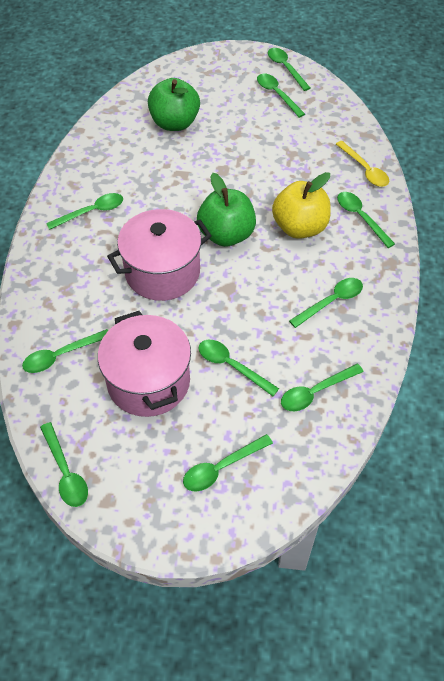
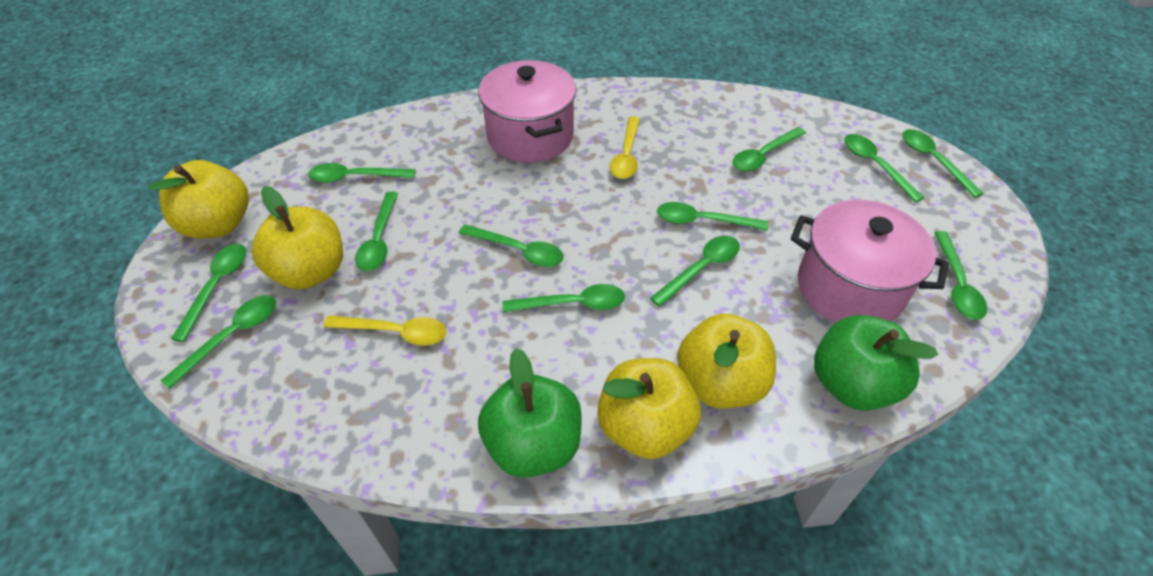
green spoon: [22,329,108,373] [40,422,88,507] [46,193,123,230] [183,434,273,491] [199,340,279,396] [257,74,305,118] [268,48,310,91] [281,364,364,411] [289,278,363,328] [337,192,395,248] = 10 -> [160,295,276,389] [171,244,246,342] [308,163,416,183] [355,191,398,271] [459,224,564,267] [502,284,625,312] [650,236,740,307] [657,202,768,231] [732,127,806,171] [844,134,924,202] [902,129,984,198] [934,231,987,320] = 12
yellow apple: [272,172,331,239] = 1 -> [148,160,249,239] [252,186,343,289] [597,358,701,459] [677,314,776,408] = 4
yellow spoon: [336,141,389,187] = 1 -> [323,315,447,346] [610,116,640,179] = 2

